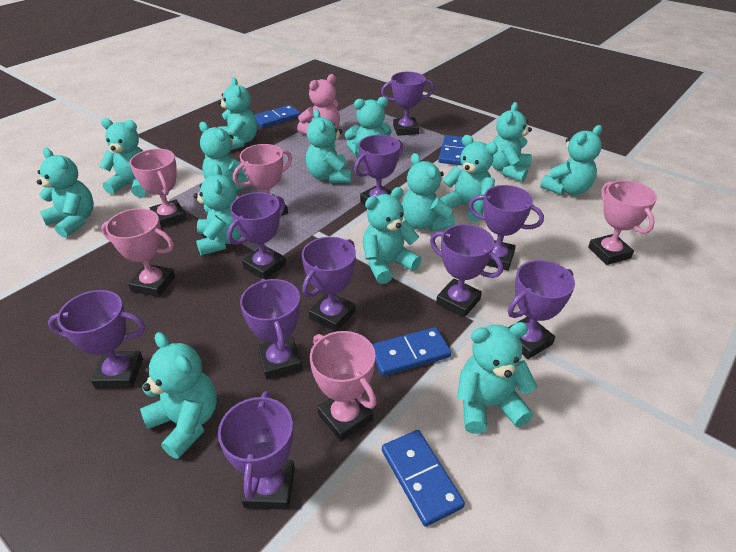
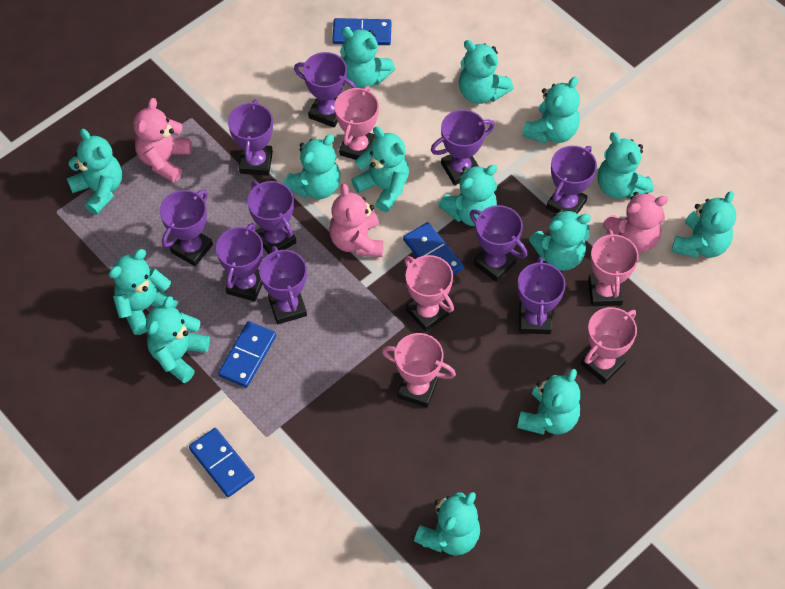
pink teddy bear: [297,74,340,135] = 1 -> [133,98,192,182] [329,183,383,257] [603,192,668,253] = 3

